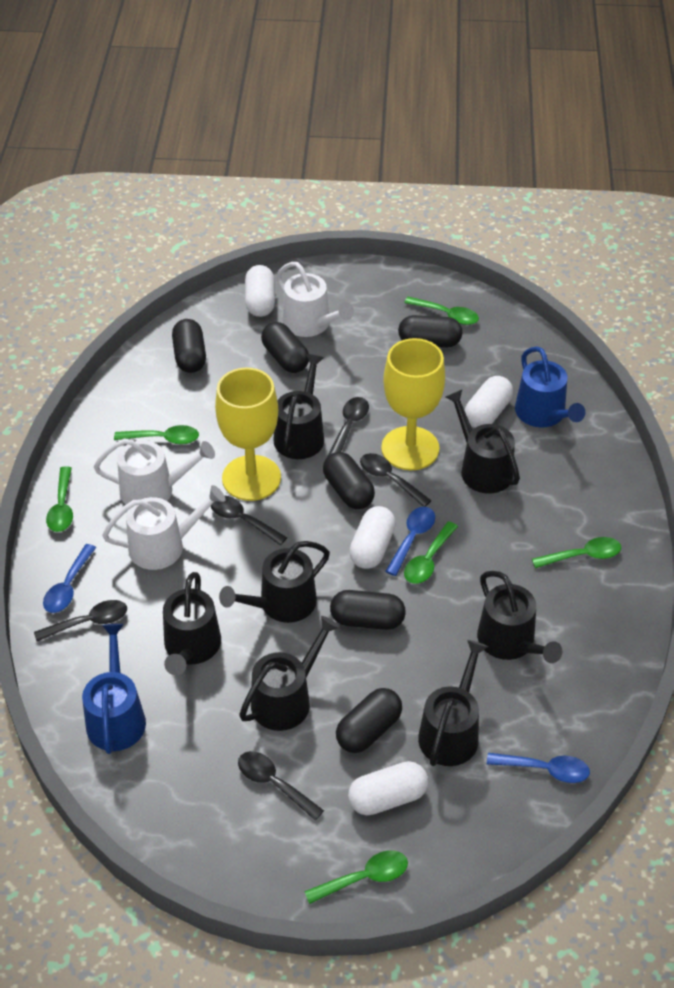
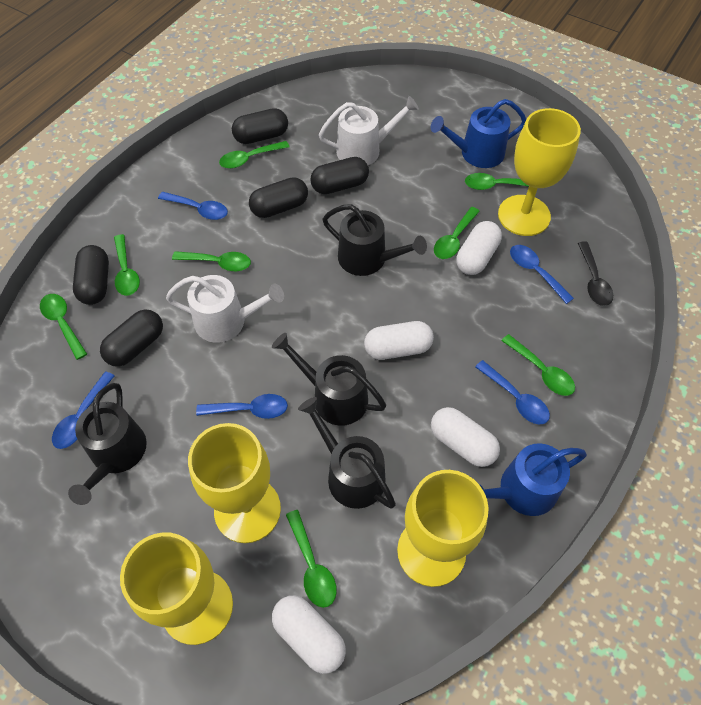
black capsule: [172,319,206,373] [261,322,309,373] [323,452,375,509] [330,590,406,630] [336,688,402,753] [398,315,462,348] = 6 -> [73,245,109,305] [100,310,163,367] [232,108,288,144] [249,177,308,218] [310,157,369,194] = 5
black spoon: [34,600,127,642] [211,495,287,545] [238,751,324,820] [327,397,369,457] [360,453,432,507] = 5 -> [578,241,613,306] = 1
black watering can: [163,572,221,675] [219,541,330,623] [239,616,340,731] [274,354,324,459] [418,640,488,766] [446,390,520,494] [477,571,562,663] = 7 -> [68,383,147,505] [272,333,386,426] [298,397,396,509] [323,204,427,276] = 4
blue spoon: [43,544,96,613] [385,507,435,576] [487,753,590,783] = 3 -> [52,371,115,449] [158,192,228,220] [196,394,288,419] [475,360,550,424] [510,245,574,304] = 5
green spoon: [46,466,73,532] [114,425,199,445] [304,850,408,904] [404,297,479,325] [404,521,458,584] [532,537,621,568] = 6 -> [40,294,87,360] [114,234,140,296] [172,251,251,271] [219,141,289,169] [286,510,337,608] [434,207,480,259] [465,173,529,190] [501,334,575,396] = 8
white watering can: [94,438,215,504] [102,485,225,570] [276,262,354,337] = 3 -> [166,275,284,343] [319,96,419,165] = 2
yellow goblet: [215,367,281,501] [381,338,445,470] = 2 -> [120,532,233,645] [188,423,281,543] [397,470,488,587] [498,108,581,236] = 4

